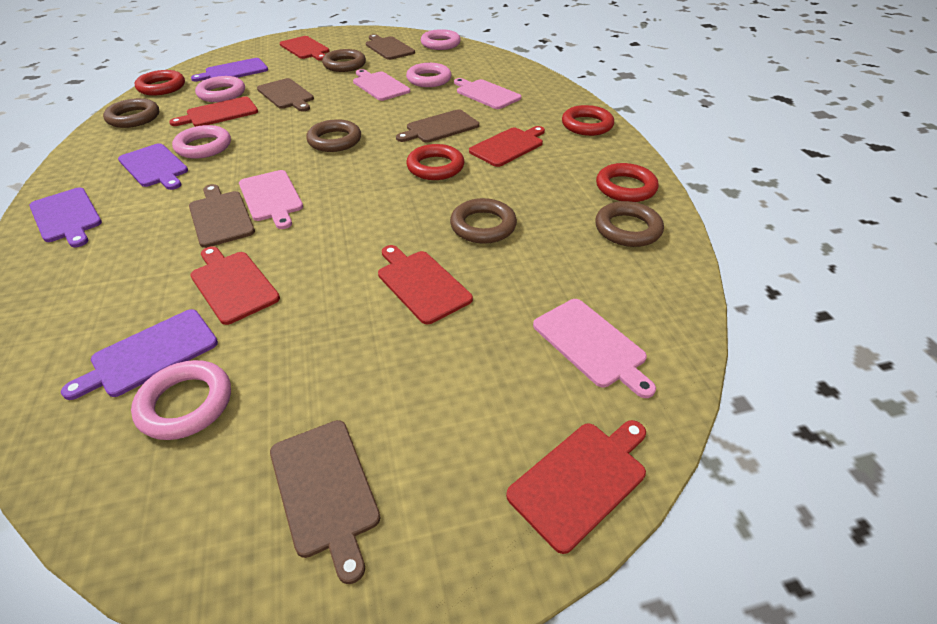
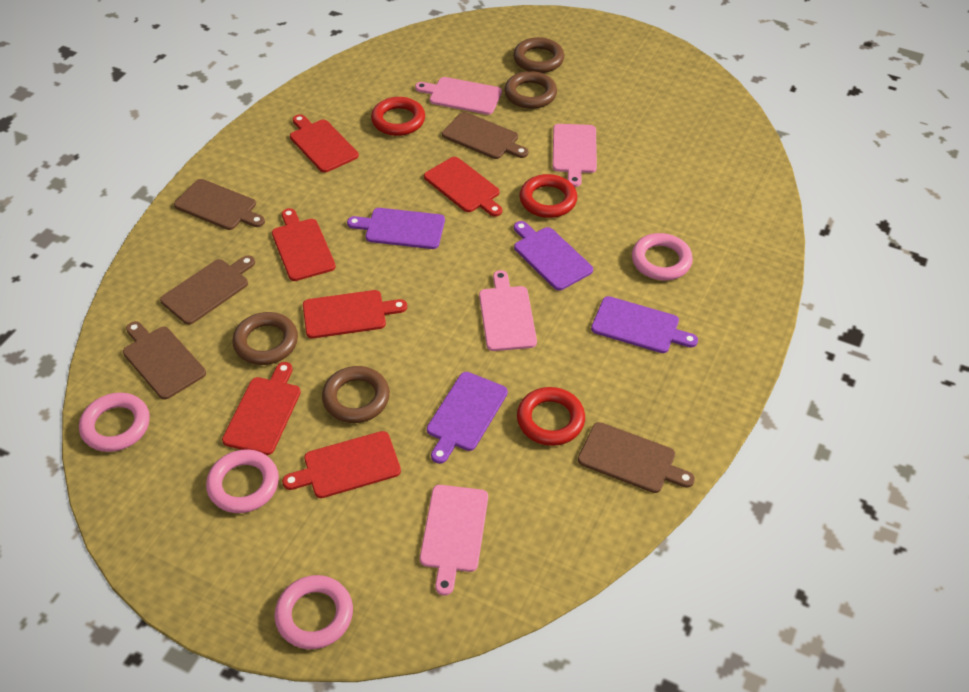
brown ring: [103,98,159,128] [306,119,361,152] [322,49,366,72] [450,198,517,244] [595,201,664,247] = 5 -> [232,312,298,365] [322,366,390,423] [504,71,557,109] [513,37,564,73] = 4
pink ring: [131,360,231,440] [172,125,231,159] [195,76,245,102] [406,63,451,87] [421,29,461,50] = 5 -> [79,393,150,452] [206,449,279,513] [274,575,353,649] [632,233,693,280] = 4
red ring: [134,70,185,96] [406,144,464,180] [562,105,614,136] [596,163,658,202] = 4 -> [371,97,425,136] [517,387,585,446] [519,174,577,218] = 3

